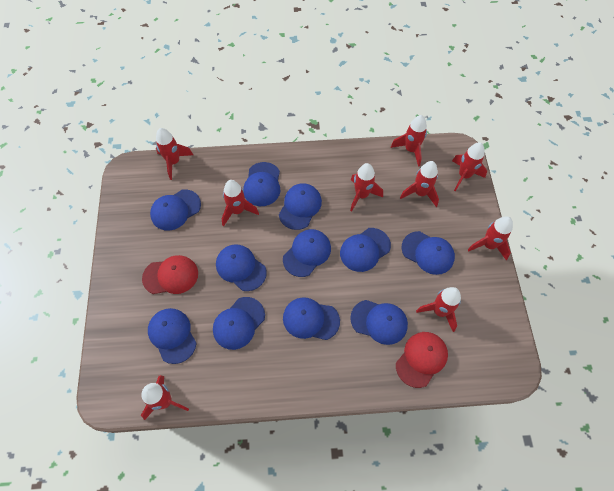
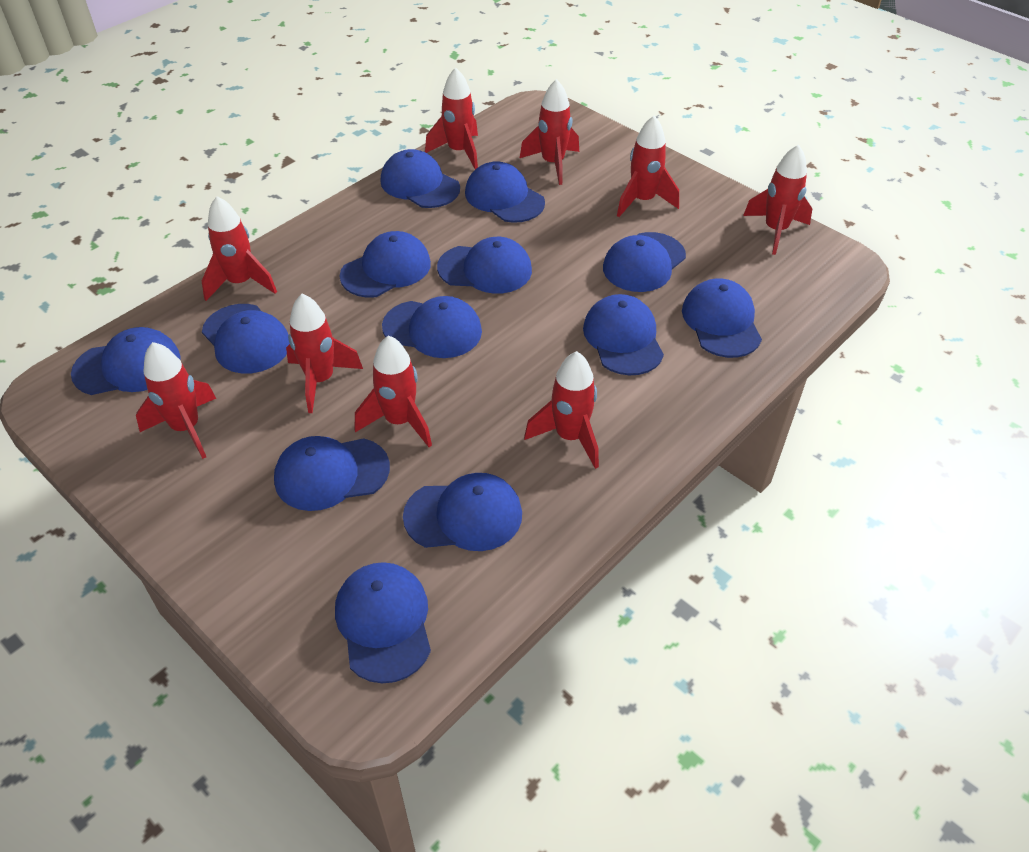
blue cap: [148,308,197,364] [150,189,201,231] [213,297,265,350] [216,245,267,291] [243,162,280,206] [279,183,322,230] [283,229,331,277] [283,297,340,340] [340,228,391,272] [350,300,408,345] [402,231,455,275] = 11 -> [71,327,181,395] [202,304,290,374] [274,436,390,511] [335,562,431,683] [340,231,431,298] [380,149,460,208] [382,296,482,358] [403,473,522,551] [437,237,532,294] [465,161,545,223] [583,294,664,375] [603,232,686,292] [682,278,762,358] = 13
red cap: [142,255,198,294] [396,332,448,388] = 2 -> none = 0

